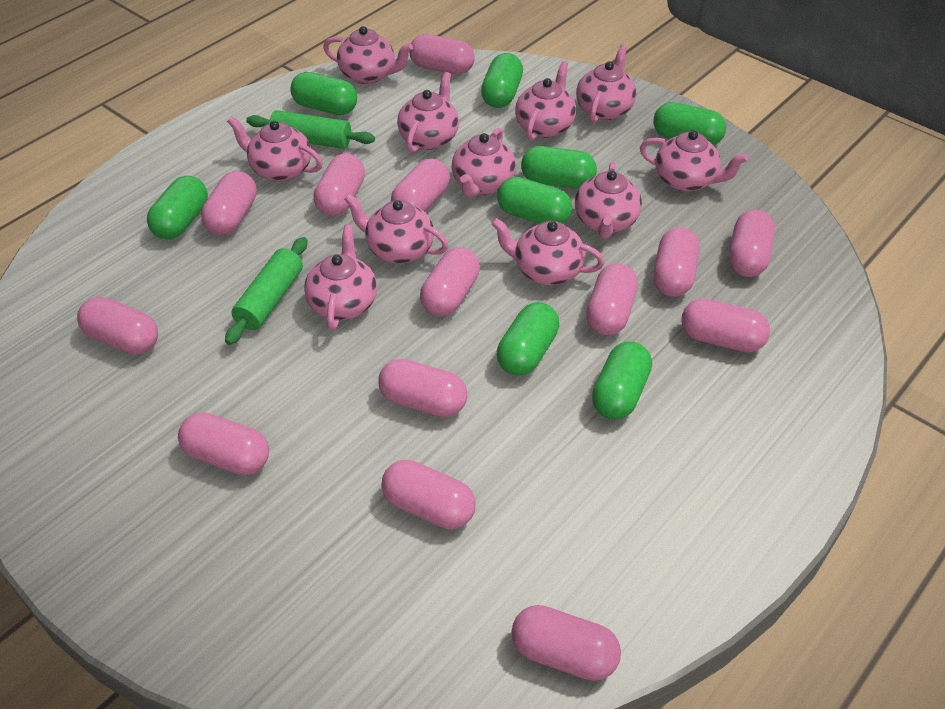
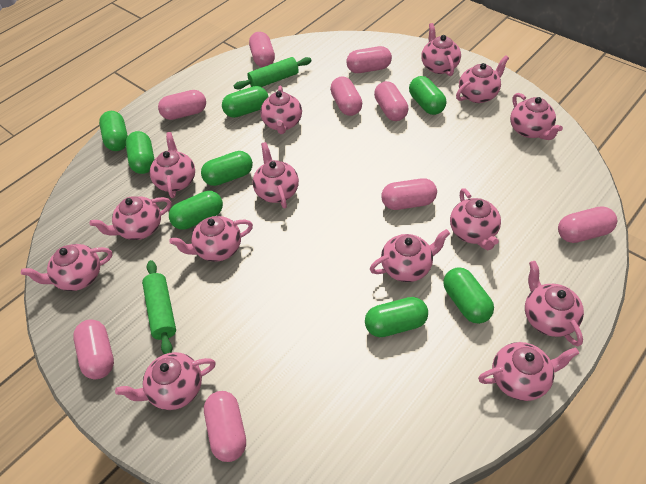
pink capsule: [77,297,158,354] [178,412,269,475] [201,171,257,235] [313,153,365,216] [378,359,467,417] [381,460,475,529] [391,159,450,212] [409,34,475,75] [420,247,480,316] [511,605,621,681] [586,263,638,335] [653,227,700,297] [681,298,770,352] [729,210,775,277] = 14 -> [73,319,114,379] [158,90,206,120] [204,391,246,462] [249,32,275,67] [330,76,362,116] [346,46,392,73] [374,81,408,121] [381,178,437,210] [558,206,617,243] = 9
pink teapot: [227,116,323,182] [304,225,377,331] [323,26,413,84] [344,194,449,264] [397,72,459,153] [452,128,516,198] [491,218,605,285] [515,61,576,140] [575,162,642,239] [576,45,636,123] [640,130,748,192] = 11 -> [21,244,112,291] [90,196,171,240] [115,352,216,410] [149,132,195,198] [169,216,253,262] [253,142,299,209] [260,85,302,134] [370,229,450,282] [421,23,461,76] [450,188,501,250] [456,55,509,103] [478,342,579,401] [510,93,563,140] [525,261,584,346] = 14

